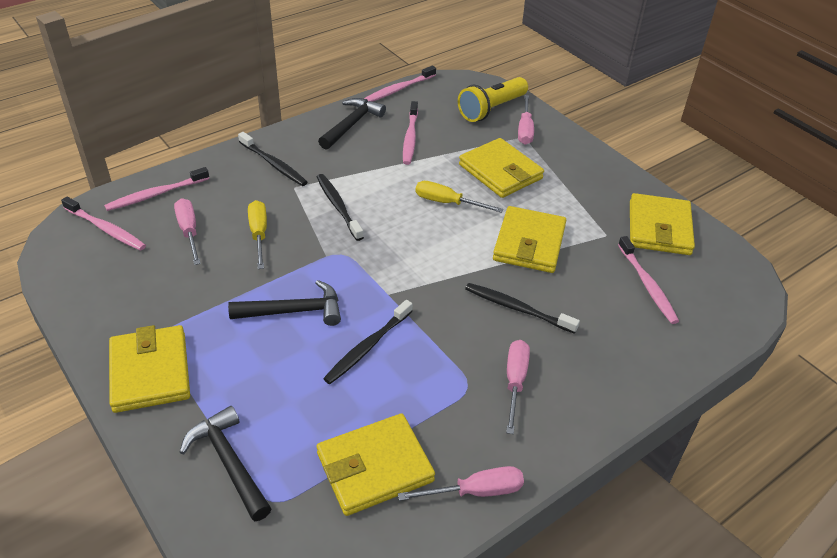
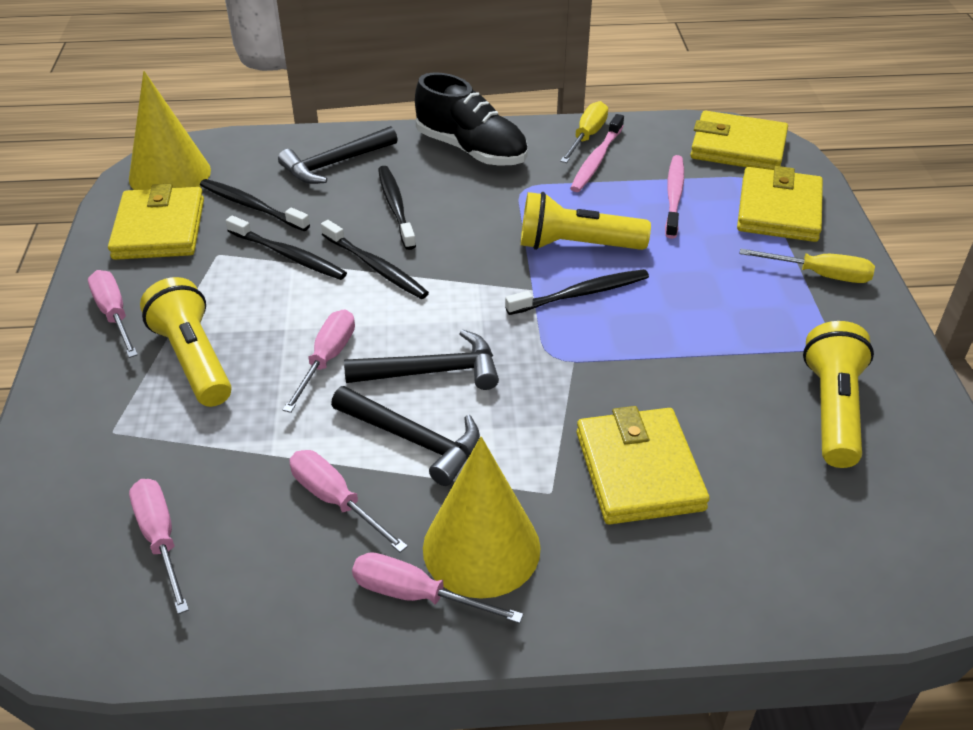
black shoe: none = 0 -> [415,72,528,166] = 1
black toothbrush: [238,132,308,186] [317,174,364,241] [323,300,412,384] [465,283,580,334] = 4 -> [200,179,310,231] [226,215,347,280] [321,220,429,299] [378,166,416,250] [505,269,649,315] = 5
pink screwdriver: [174,198,201,265] [398,466,524,501] [506,340,530,434] [518,95,534,145] = 4 -> [88,270,138,358] [129,479,189,614] [283,309,355,413] [290,450,408,553] [352,552,523,624] = 5
pink toothbrush: [61,197,146,251] [104,167,209,211] [364,65,436,102] [403,101,418,165] [618,236,679,324] = 5 -> [570,114,624,192] [665,155,684,239] = 2
yellow cone: none = 0 -> [129,71,211,190] [423,436,541,599] = 2
yellow flashlight: [458,77,528,122] = 1 -> [140,277,231,407] [521,192,651,250] [803,321,874,468] = 3
yellow wallet: [109,325,190,413] [317,413,435,516] [459,138,544,198] [493,206,566,273] [630,193,695,255] = 5 -> [108,184,204,260] [577,406,710,525] [690,111,788,170] [737,166,823,242] = 4

